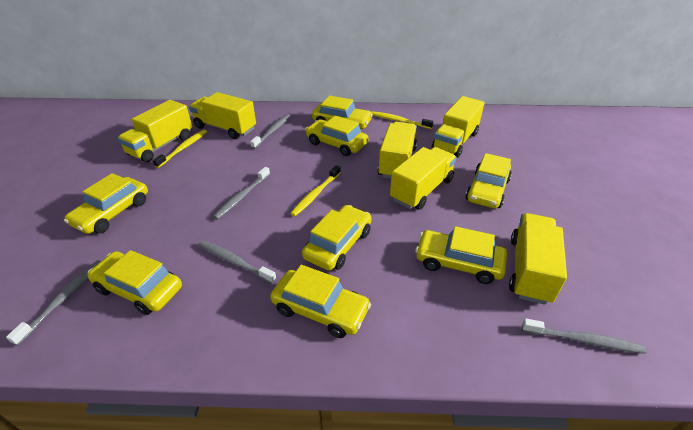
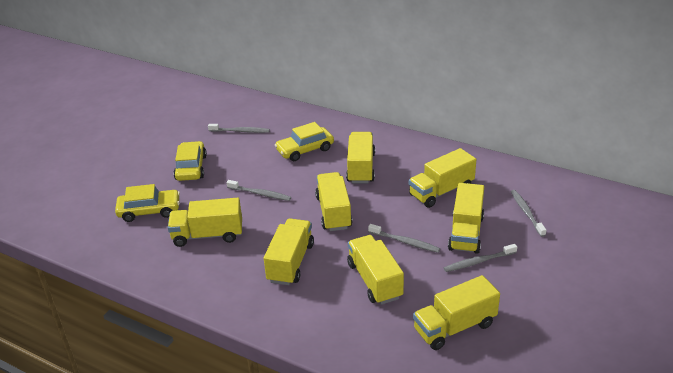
yellow car: [64,173,148,234] [88,250,182,315] [270,265,371,338] [302,205,371,271] [305,116,368,156] [312,95,373,129] [415,226,507,284] [465,153,512,208] = 8 -> [115,184,180,222] [174,141,207,181] [275,122,334,161] = 3
yellow toothbrush: [153,130,207,168] [290,165,341,217] [371,111,434,129] = 3 -> none = 0
yellow truck: [117,100,192,163] [189,92,256,139] [378,122,417,179] [390,147,457,210] [432,96,484,158] [509,213,567,305] = 6 -> [168,198,242,247] [264,218,314,285] [315,172,352,231] [346,132,375,183] [347,235,404,305] [409,148,476,208] [413,275,500,350] [448,183,484,254] = 8

